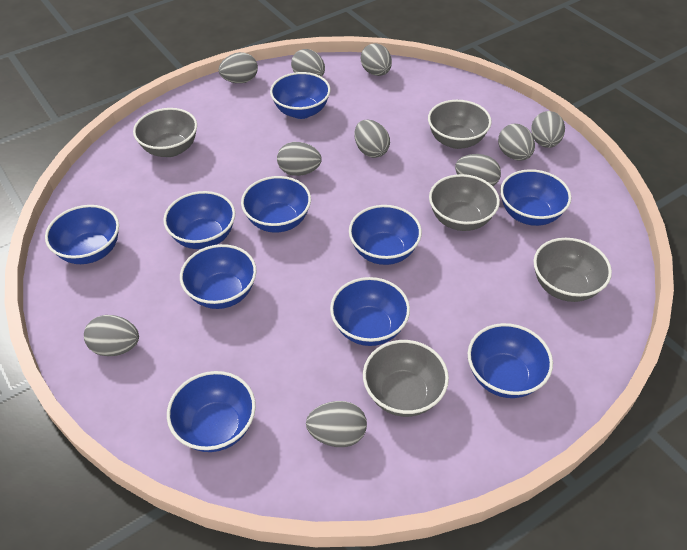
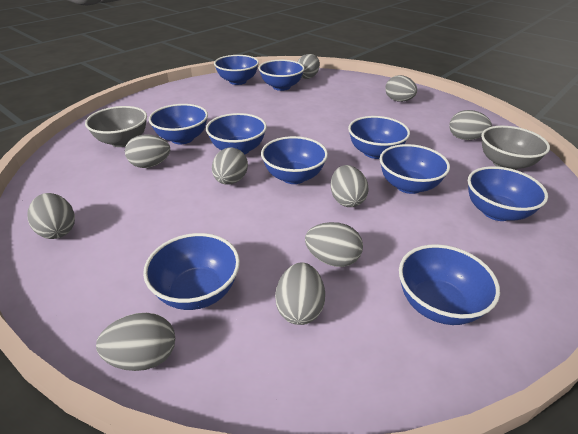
grey bowl: [133,108,197,157] [363,340,449,417] [428,100,491,149] [429,174,500,231] [534,238,612,302] = 5 -> [85,106,147,147] [481,126,550,170] = 2

